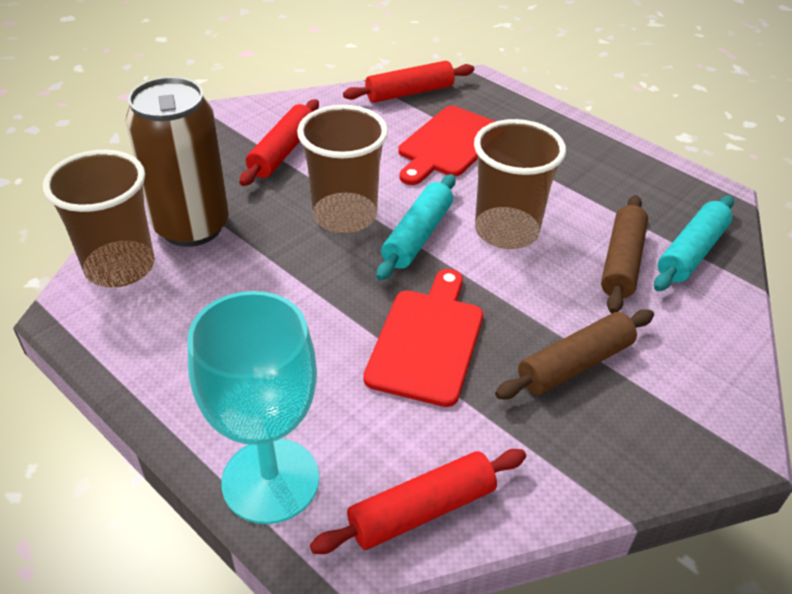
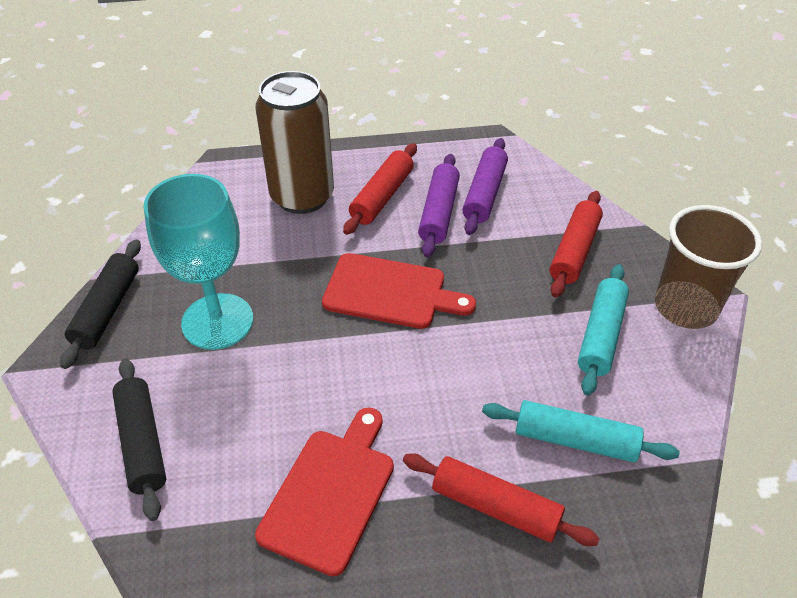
black rolling pin: none = 0 -> [60,239,141,369] [112,358,166,521] = 2
brown cup: [43,150,155,287] [297,105,388,233] [474,119,566,249] = 3 -> [655,205,762,329] = 1
brown rolling pin: [495,309,654,400] [601,195,648,313] = 2 -> none = 0
purple rolling pin: none = 0 -> [418,154,460,258] [462,138,508,235] = 2

